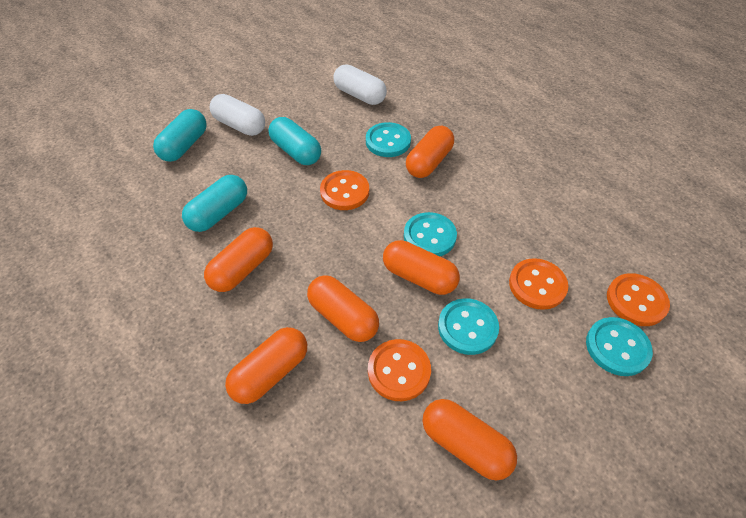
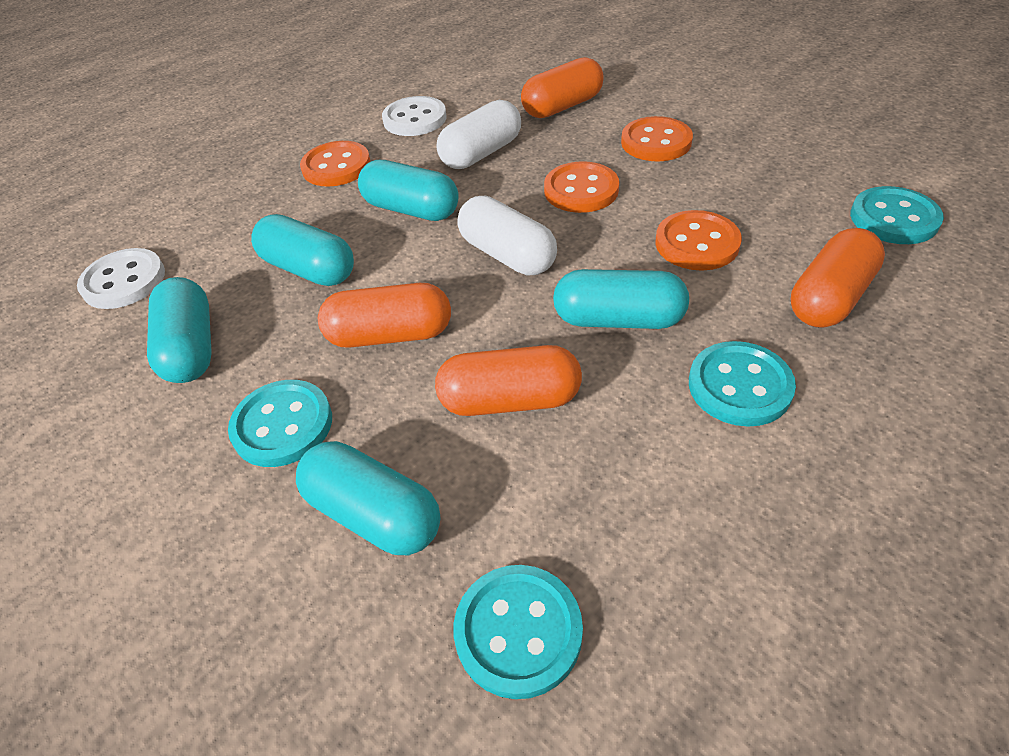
orange capsule: [204,227,273,292] [225,327,307,404] [307,275,379,342] [383,240,460,295] [406,126,454,178] [423,399,517,481] = 6 -> [318,283,451,348] [435,345,582,416] [521,57,604,118] [791,228,885,328] = 4
turquoise capsule: [153,109,207,162] [182,175,247,232] [268,117,321,165] = 3 -> [147,277,212,383] [251,214,354,286] [296,441,440,555] [358,160,459,221] [553,269,689,329] = 5
white button: none = 0 -> [77,248,165,309] [382,96,447,136] = 2

